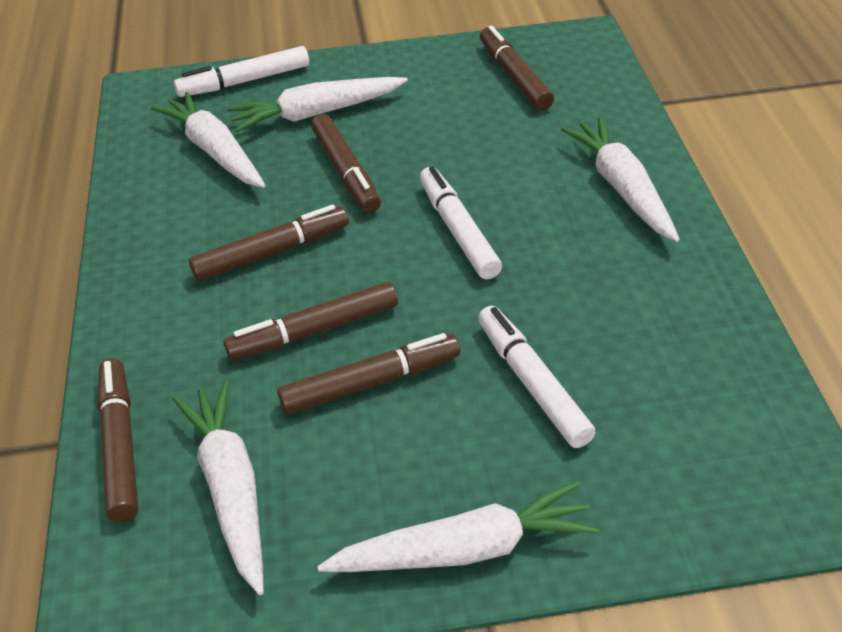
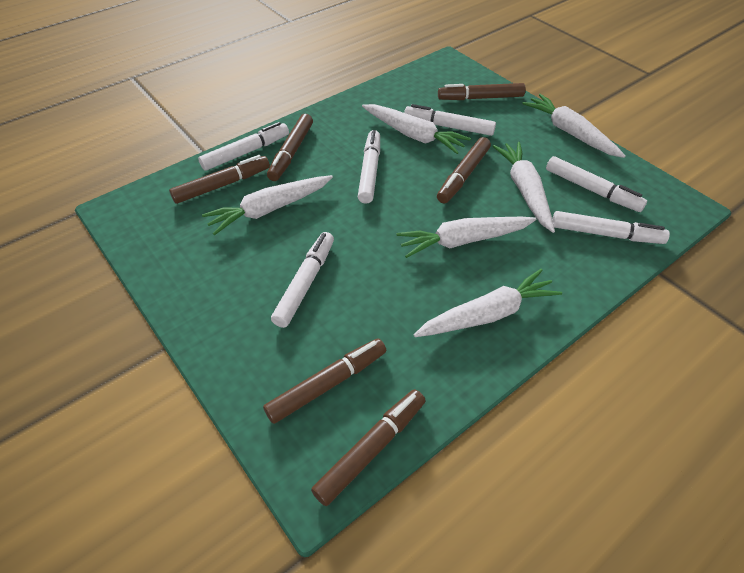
white carrot: [151,92,266,188] [172,381,264,595] [227,77,408,132] [317,481,599,572] [561,117,680,242] = 5 -> [202,175,333,235] [362,104,471,154] [397,217,537,258] [414,269,562,337] [493,142,555,233] [522,94,625,158] = 6
white marker: [174,46,309,97] [420,167,502,280] [478,306,596,448] = 3 -> [198,122,289,171] [271,232,334,328] [358,130,380,204] [404,104,496,136] [546,156,647,212] [553,211,670,244] = 6

